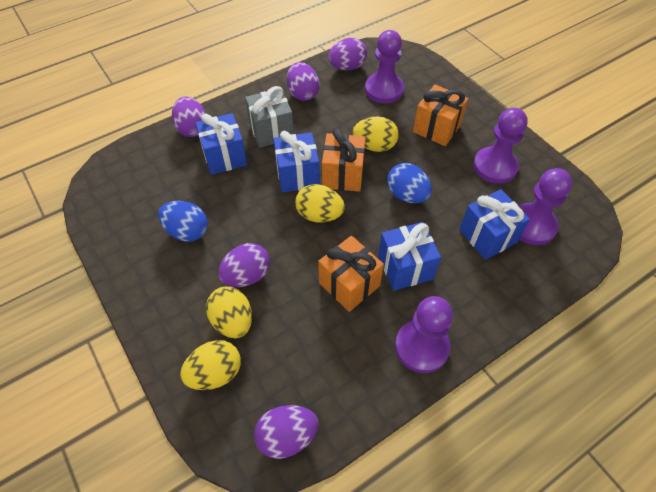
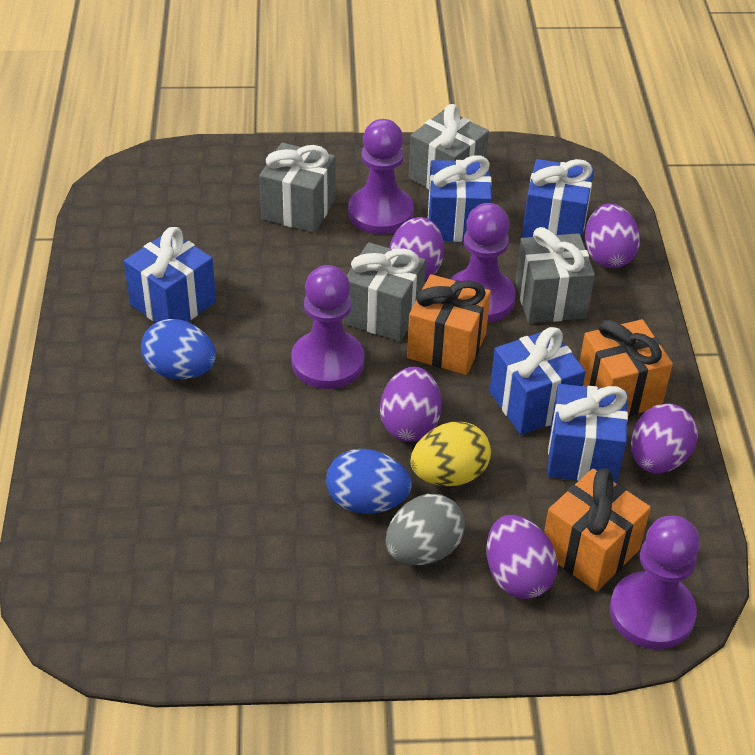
blue gift: [195,113,247,175] [273,131,320,193] [378,222,441,291] [459,189,530,260] = 4 -> [124,227,216,322] [427,155,492,242] [490,327,586,435] [522,159,594,238] [548,384,628,484] = 5
grey egg: none = 0 -> [386,494,465,565] = 1
grey gift: [245,86,294,148] = 1 -> [259,143,335,233] [343,242,426,341] [409,104,489,189] [515,227,595,323] = 4
yellow egg: [180,340,241,390] [206,287,252,338] [295,184,345,223] [353,117,399,152] = 4 -> [410,422,491,486] = 1

